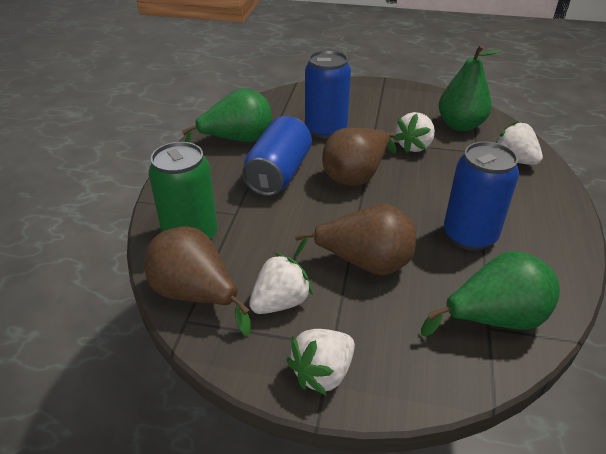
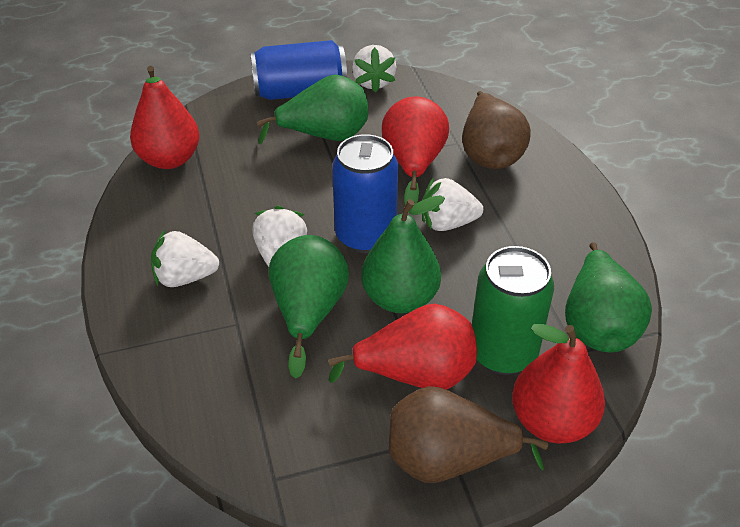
blue can: [242,116,312,196] [305,50,351,139] [444,142,519,251] = 3 -> [250,40,347,100] [332,134,398,253] = 2
brown pear: [144,226,251,335] [295,204,416,275] [322,128,396,186] = 3 -> [389,386,549,483] [462,91,531,169] = 2
green pear: [182,88,272,142] [421,251,560,337] [439,45,500,131] = 3 -> [257,74,368,144] [269,235,349,379] [361,195,445,313] [565,242,652,352] = 4
red pear: none = 0 -> [130,66,200,169] [328,304,477,390] [382,96,449,205] [512,324,605,443] = 4

